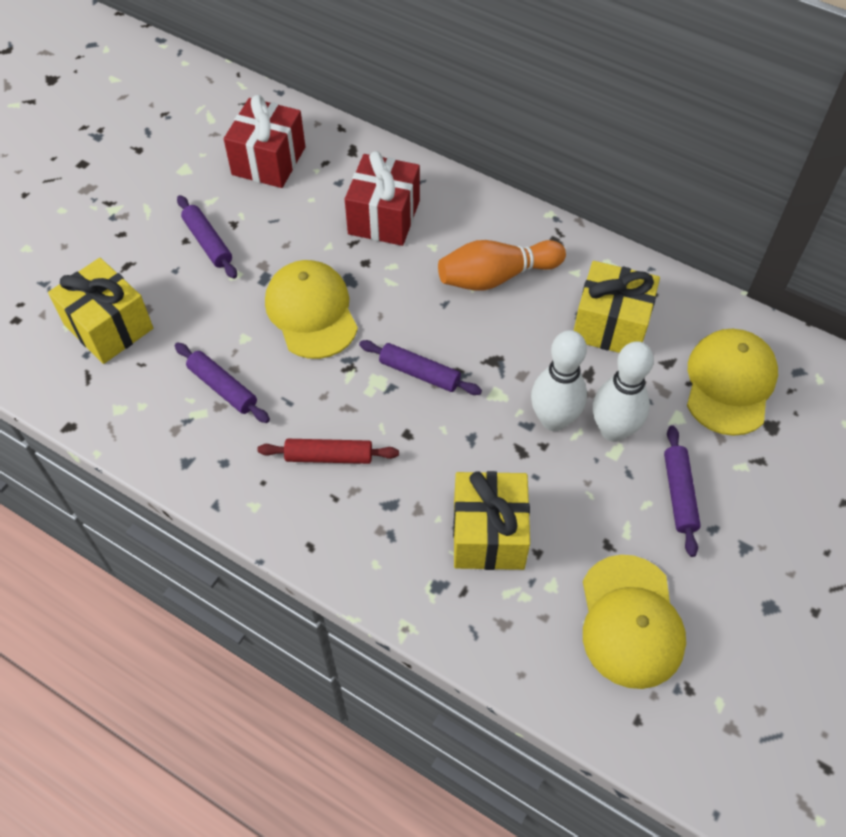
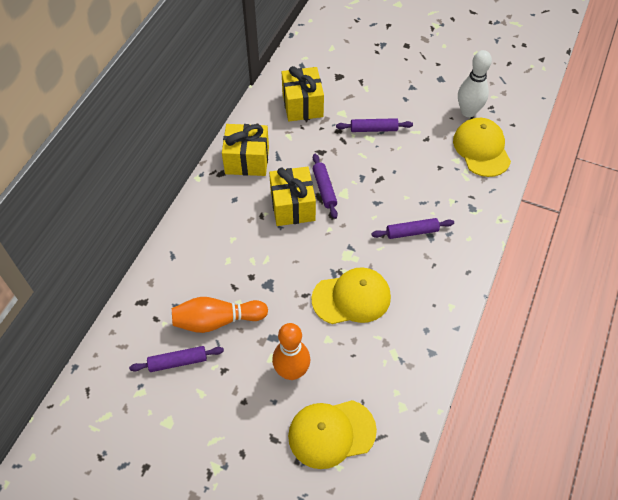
orange bowling pin: [438,240,566,291] = 1 -> [172,297,268,333] [272,323,310,380] = 2
red gift: [224,95,305,188] [345,151,420,246] = 2 -> none = 0
red rolling pin: [257,439,399,464] = 1 -> none = 0
white bowling pin: [531,330,587,431] [593,341,654,442] = 2 -> [458,50,492,117] = 1

